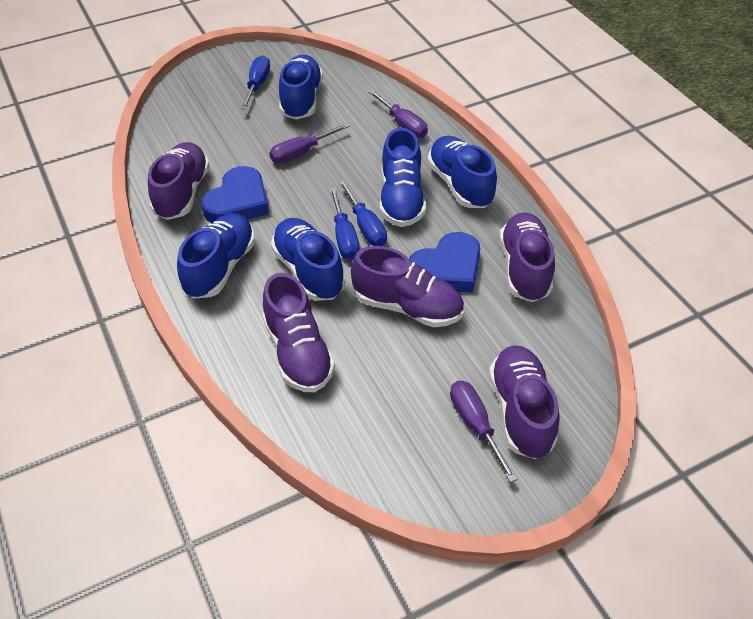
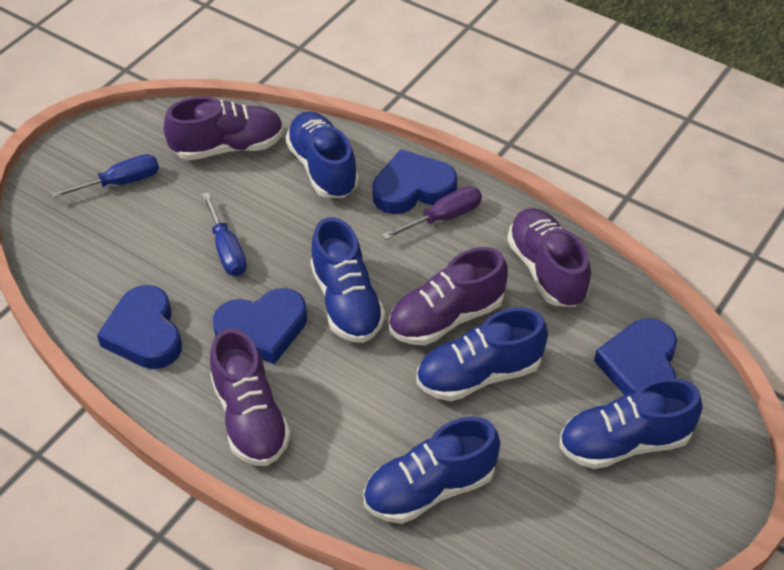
blue heart: [202,166,269,223] [409,232,480,293] = 2 -> [97,285,182,369] [213,288,307,364] [372,149,457,214] [594,318,677,395] = 4
blue screwdriver: [241,55,270,110] [329,188,360,260] [339,180,387,246] = 3 -> [51,154,159,198] [202,192,247,276] = 2
purple screwdriver: [269,123,350,163] [368,90,428,138] [450,381,518,483] = 3 -> [382,186,482,240] = 1
purple shoe: [148,142,210,220] [263,273,335,392] [351,246,464,327] [489,345,560,459] [500,212,555,302] = 5 -> [164,96,284,160] [210,328,291,466] [388,247,508,345] [507,208,591,307] = 4

